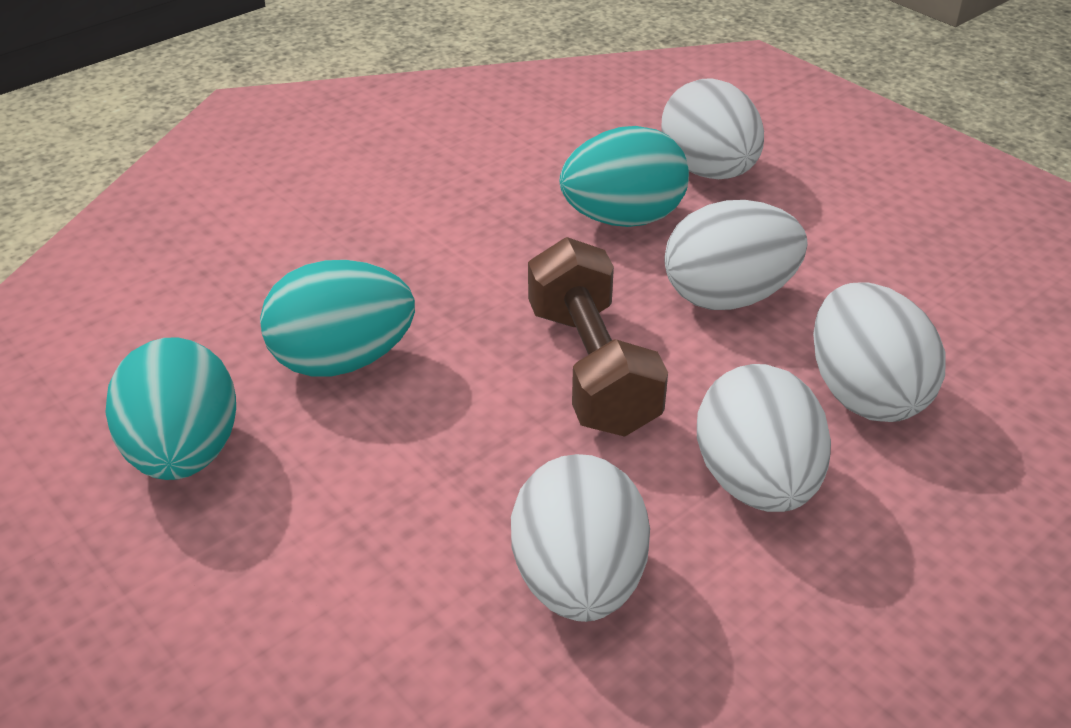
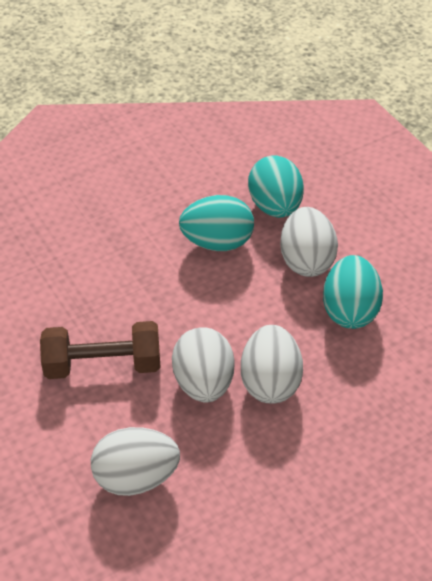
white egg: [511,454,650,622] [661,78,764,179] [664,200,807,310] [697,364,831,512] [813,282,945,422] = 5 -> [91,427,180,496] [172,328,234,402] [241,325,303,404] [280,207,338,277] = 4

